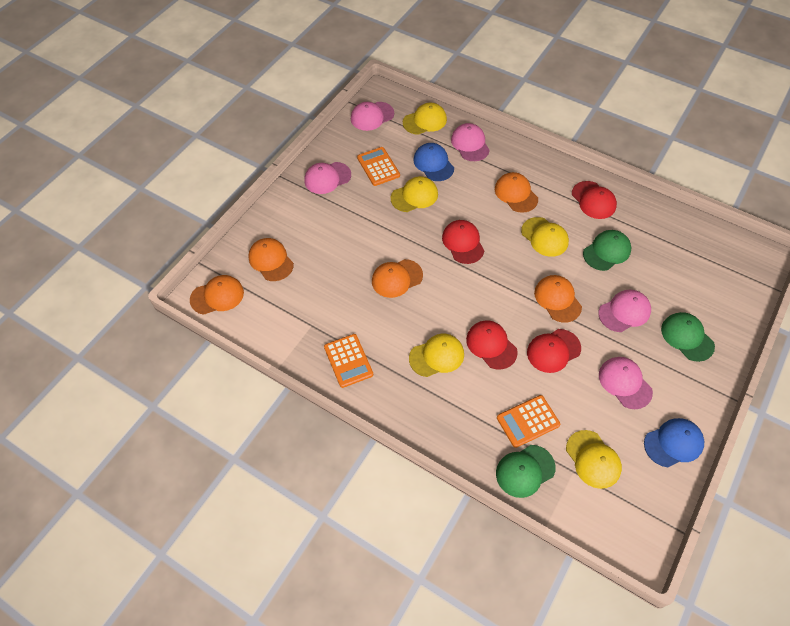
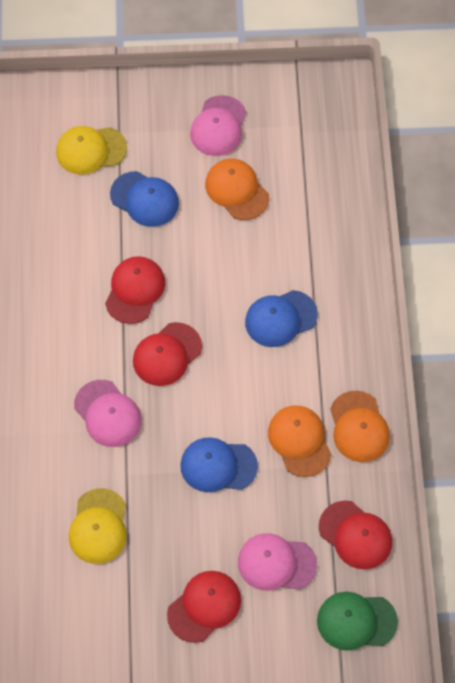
blue cap: [413,143,454,181] [644,418,704,467] = 2 -> [110,171,179,227] [180,437,258,492] [245,290,318,347] = 3
green cap: [496,445,556,498] [583,230,631,271] [661,312,715,362] = 3 -> [317,592,398,651] = 1
orange calculator: [324,334,373,388] [357,147,400,186] [497,395,560,448] = 3 -> none = 0
orange cap: [190,275,244,315] [248,238,294,281] [372,259,423,298] [495,172,538,213] [534,275,582,323] = 5 -> [205,158,269,220] [268,406,331,477] [330,391,390,462] = 3
pink cap: [304,162,351,194] [351,102,394,131] [451,123,490,161] [598,290,651,332] [599,357,653,409] = 5 -> [74,380,142,447] [190,95,246,156] [238,533,317,591] = 3
yellow cap: [391,176,438,212] [403,103,447,135] [409,334,464,377] [521,217,569,257] [566,430,622,489] = 5 -> [56,126,127,174] [69,488,127,564] = 2

